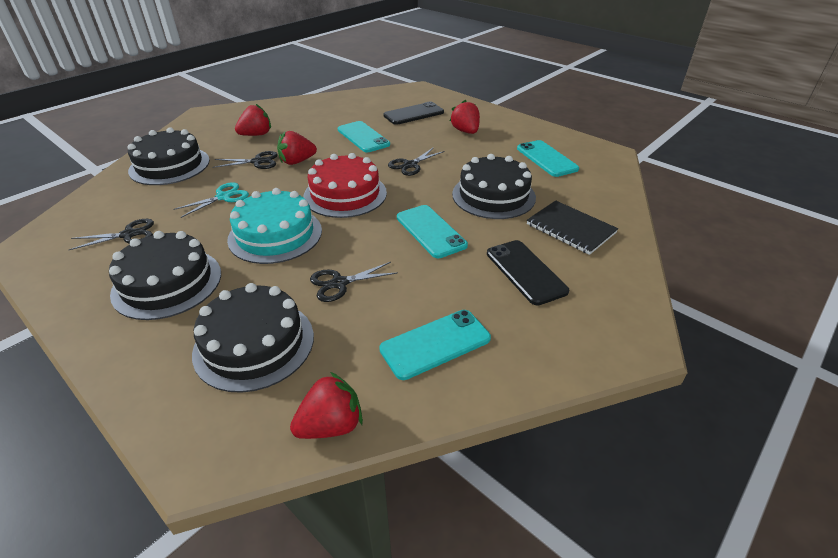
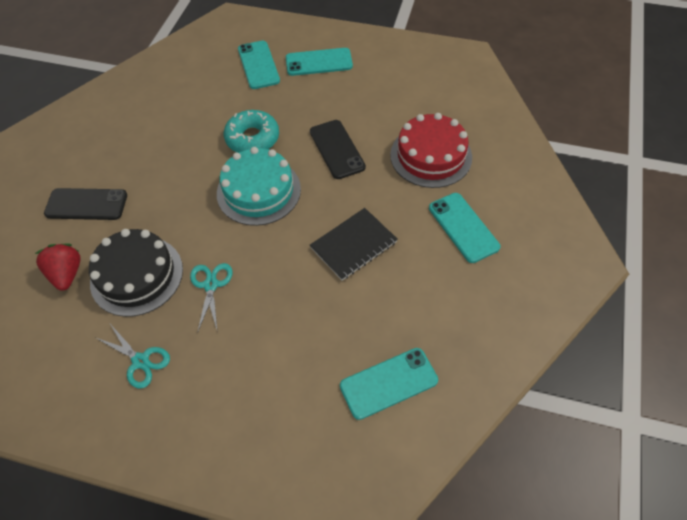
black cake: [109,231,221,320] [127,127,210,185] [192,283,314,393] [452,154,536,219] = 4 -> [89,229,183,317] = 1
black scissors: [69,219,154,250] [212,151,278,169] [310,262,398,302] [388,147,444,176] = 4 -> none = 0
red strawberry: [235,103,271,136] [277,131,317,165] [290,372,363,439] [450,100,480,134] = 4 -> [35,244,81,291] = 1
turquoise donut: none = 0 -> [224,110,279,153] = 1
turquoise scissors: [173,182,249,218] = 1 -> [96,324,170,388] [190,263,233,333] = 2

